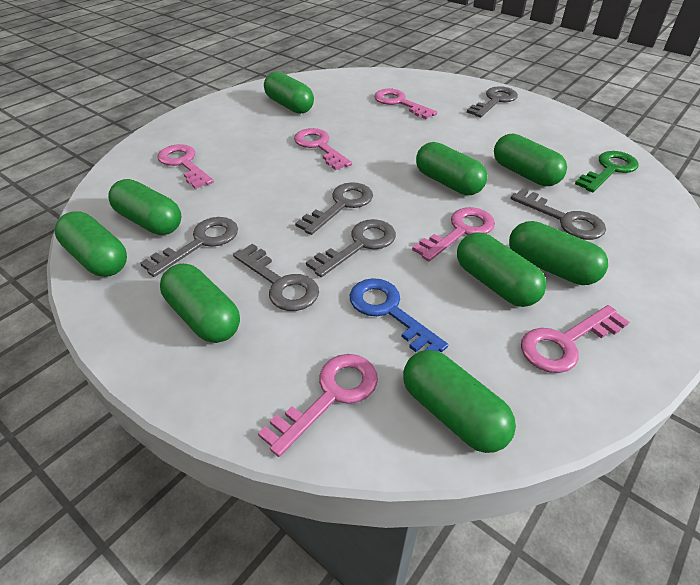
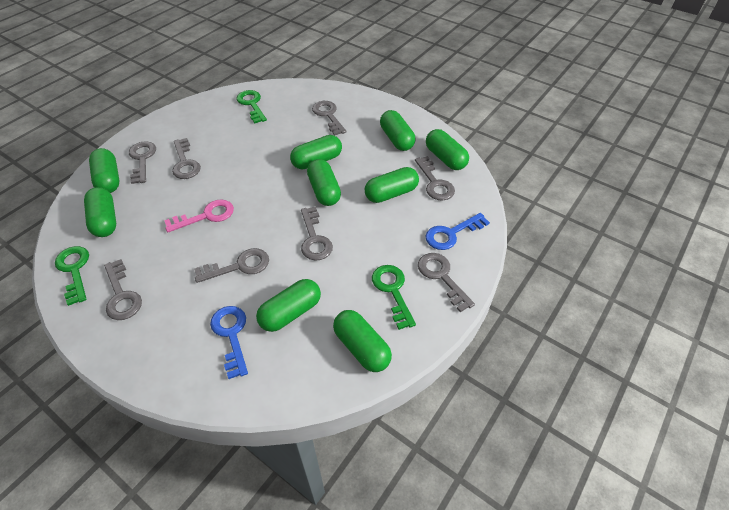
blue key: [350,278,448,352] = 1 -> [210,306,248,379] [425,213,490,250] = 2
green key: [575,151,639,192] = 1 -> [55,246,89,306] [237,90,267,124] [372,265,416,330] = 3
grey key: [140,217,238,277] [233,244,319,311] [295,182,373,235] [306,219,396,277] [467,86,518,117] [511,188,606,240] = 6 -> [104,259,142,320] [129,141,156,184] [172,138,201,179] [194,248,269,283] [301,207,333,261] [312,101,347,136] [415,156,455,201] [418,253,475,312] = 8
pink key: [157,144,214,189] [258,354,378,457] [294,128,352,170] [374,89,437,119] [412,207,495,261] [521,305,629,373] = 6 -> [164,199,234,232] = 1

